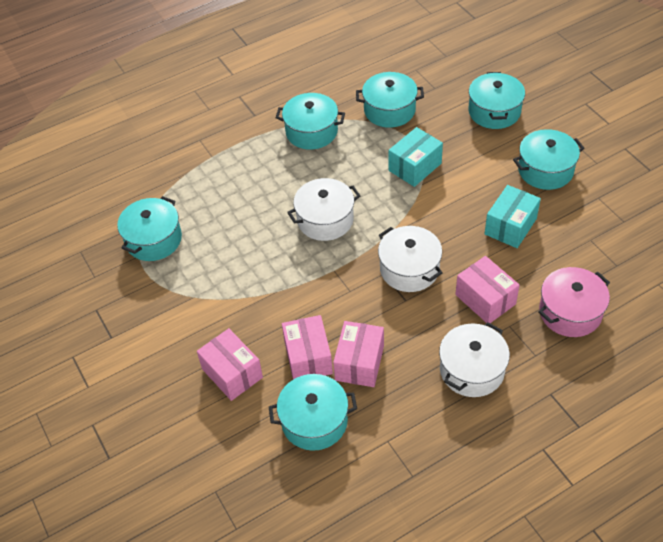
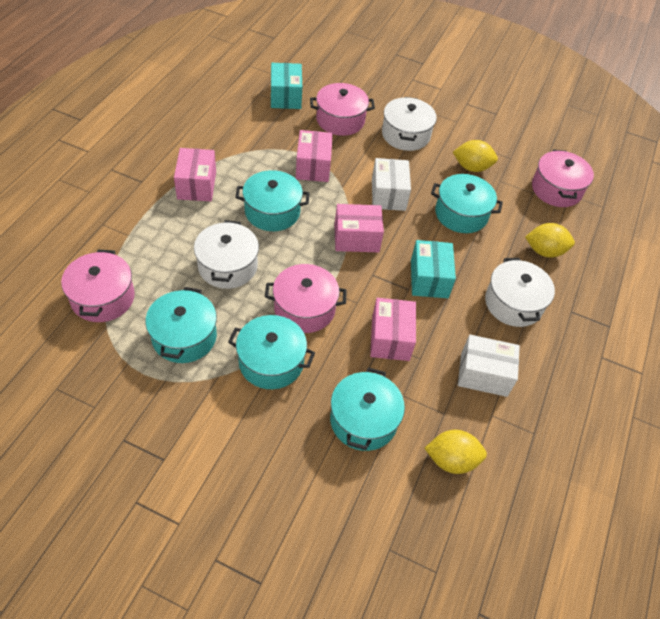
pink pot: [538,267,610,337] = 1 -> [61,250,135,322] [265,264,347,333] [310,83,375,136] [532,149,594,207] = 4
turquoise pot: [117,196,182,261] [269,374,357,451] [276,93,345,150] [356,72,424,128] [468,72,525,129] [513,129,585,190] = 6 -> [145,287,217,363] [228,315,315,389] [235,170,310,231] [330,367,405,451] [431,174,503,233] = 5
white box: none = 0 -> [372,158,411,211] [458,335,520,397] = 2
yellow lemon: none = 0 -> [425,430,487,474] [453,140,498,172] [525,223,575,258] = 3

